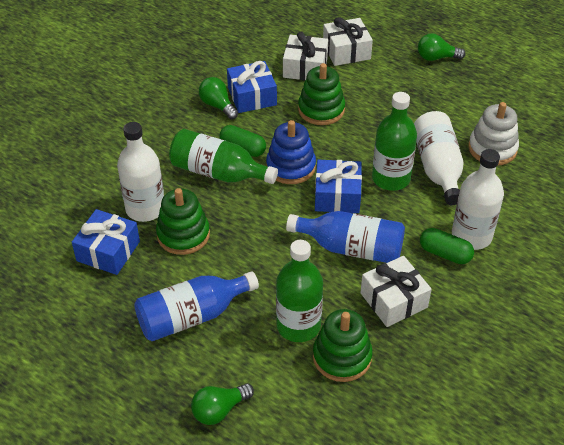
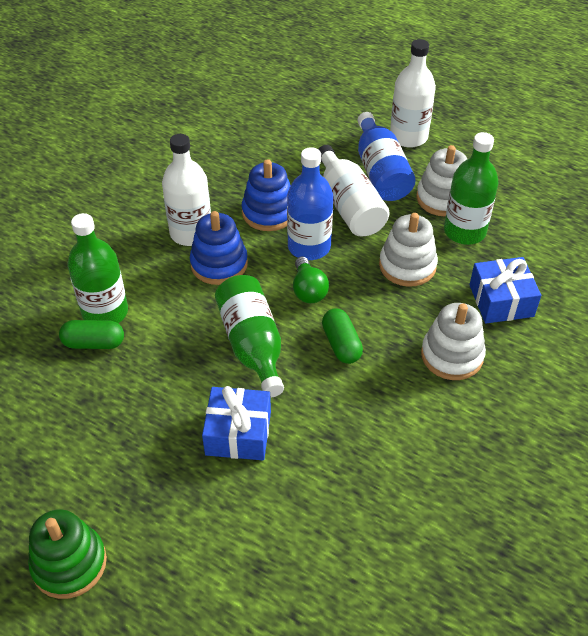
blue gift: [72,209,140,275] [227,61,277,113] [315,160,362,213] = 3 -> [202,386,271,460] [469,257,541,324] = 2
blue stacking toy: [266,120,316,184] = 1 -> [190,211,248,285] [242,159,290,231] = 2
green light bulb: [191,383,254,425] [199,77,238,119] [418,33,466,61] = 3 -> [293,257,329,303] = 1
green stacking toy: [156,188,210,255] [298,63,345,125] [313,309,373,382] = 3 -> [28,509,107,599] = 1
white gift: [283,32,328,80] [323,17,373,66] [360,256,432,327] = 3 -> none = 0
white stacking toy: [468,102,519,165] = 1 -> [379,213,438,287] [416,145,467,217] [421,303,486,380] = 3

